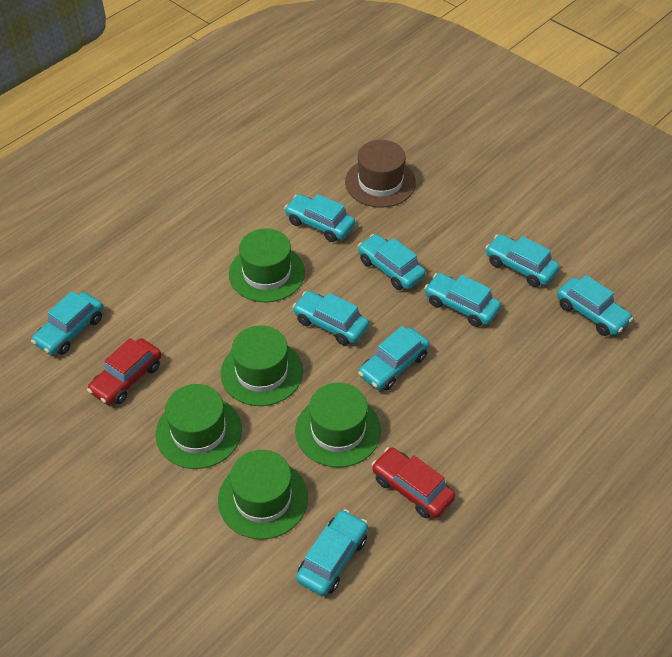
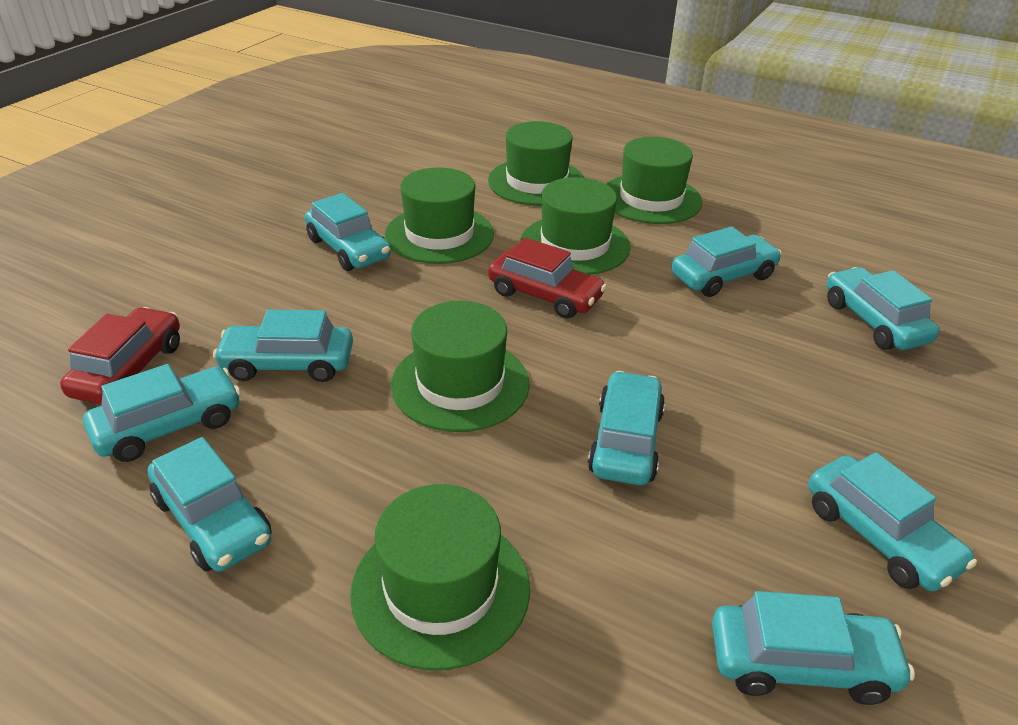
brown hat: [345,140,416,208] = 1 -> none = 0
green hat: [156,384,242,469] [218,450,308,540] [221,325,303,406] [229,228,305,302] [295,383,381,468] = 5 -> [350,484,530,671] [385,167,494,264] [391,301,530,432] [488,121,584,206] [520,177,631,275] [607,137,702,224] = 6

